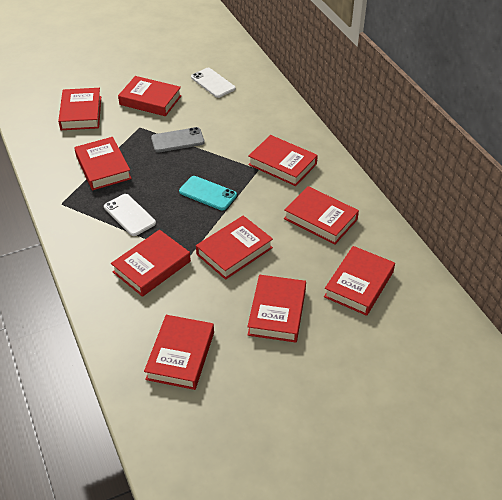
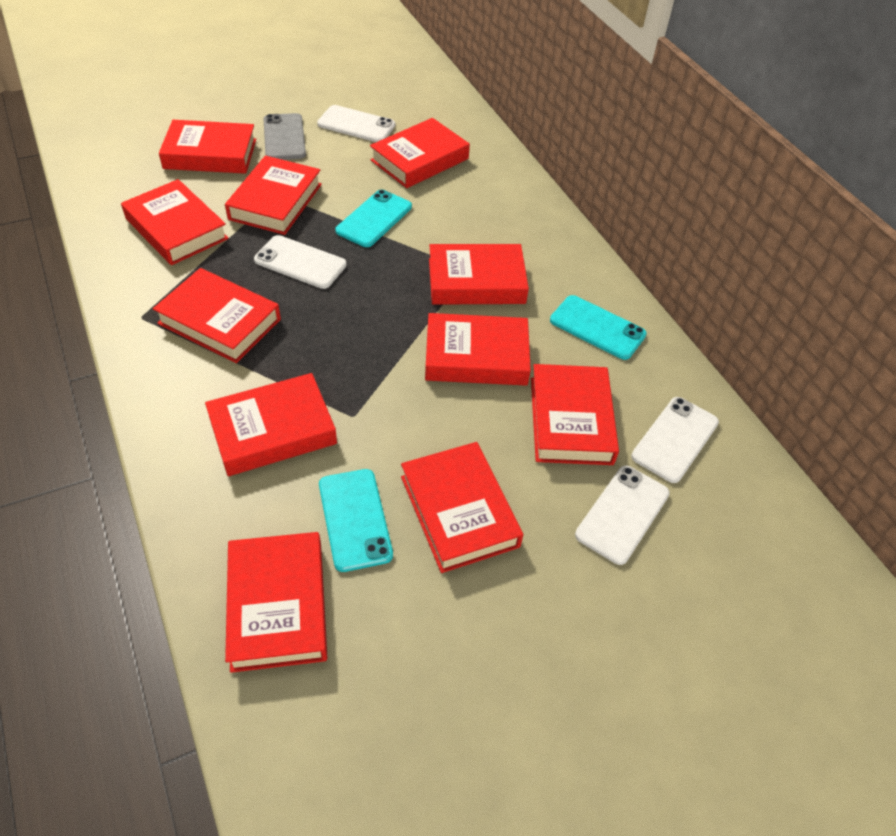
red book: [58,88,101,130] [74,137,132,190] [111,230,191,297] [118,76,182,116] [144,315,214,390] [196,216,273,280] [247,275,306,343] [248,135,318,186] [284,186,359,245] [324,246,395,316] = 10 -> [121,179,229,265] [153,268,281,363] [159,120,256,174] [205,373,337,476] [225,156,322,235] [225,532,327,673] [370,118,470,188] [401,442,523,573] [425,313,531,386] [429,244,529,305] [531,364,619,465] = 11
turquoise phone: [179,176,237,210] = 1 -> [319,469,393,572] [335,190,412,247] [550,295,647,360] = 3
white phone: [104,194,156,236] [191,68,236,98] = 2 -> [254,235,347,289] [317,105,395,142] [575,466,670,565] [631,397,719,483] = 4

